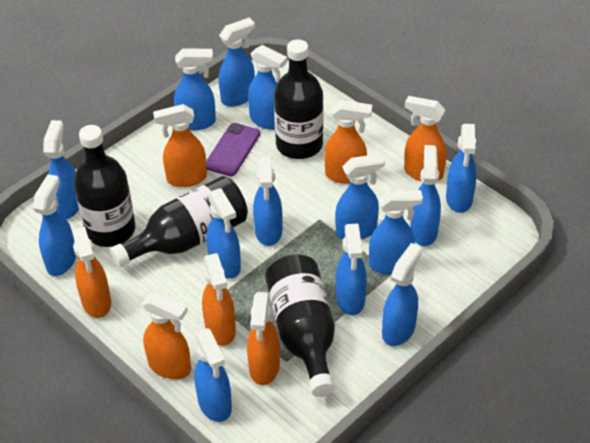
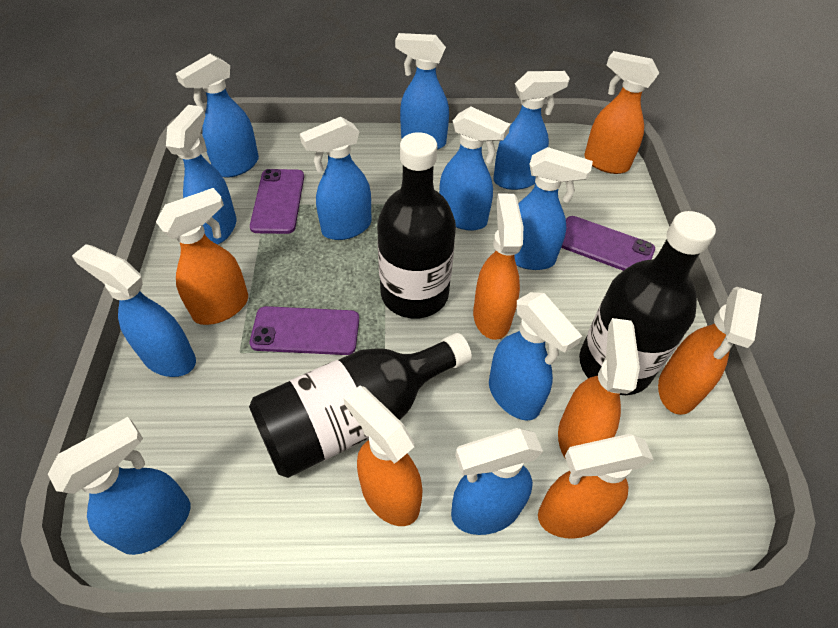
black bottle: [74,125,135,247] [110,176,248,267] [265,254,335,397] [274,39,323,159] = 4 -> [249,333,472,478] [377,132,456,319] [579,211,716,395] = 3
blue spray bottle: [33,174,76,276] [43,120,79,219] [174,48,216,130] [194,328,232,422] [206,188,241,279] [219,18,255,107] [248,45,287,130] [253,156,282,246] [335,154,385,239] [336,224,367,315] [369,190,423,274] [382,243,422,346] [410,145,441,246] [446,124,477,213] = 14 -> [48,417,190,555] [72,244,196,377] [166,105,236,245] [175,54,259,178] [300,117,371,240] [395,33,449,150] [439,107,510,231] [451,428,543,535] [489,292,582,421] [493,71,570,190] [514,147,593,270] = 11
purple phone: [206,123,260,176] = 1 -> [250,169,304,234] [250,306,359,355] [561,216,655,271] = 3

